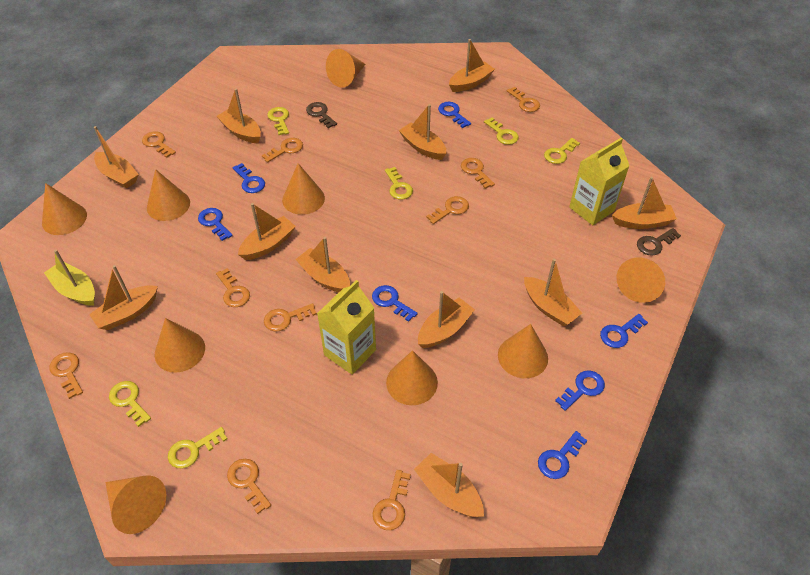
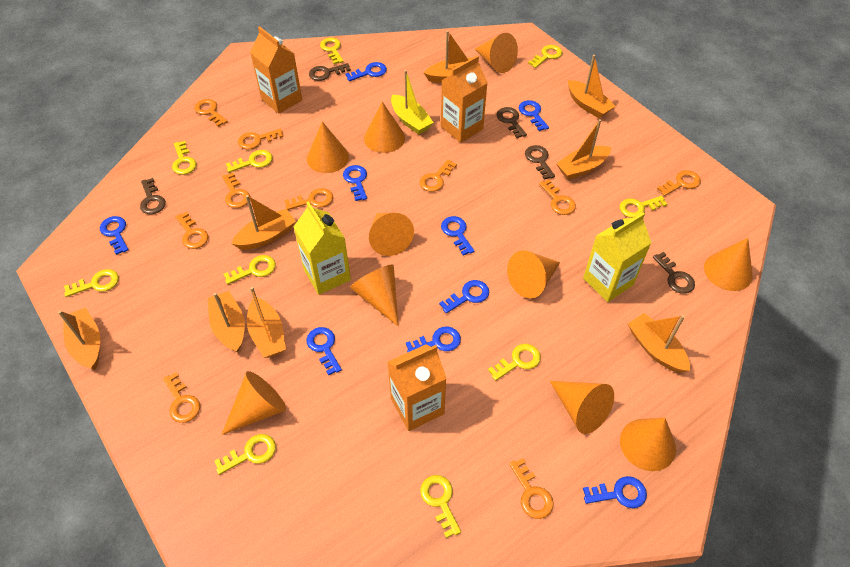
blue key: [198,208,233,241] [232,163,265,193] [372,285,418,322] [438,102,471,128] [538,431,588,479] [555,370,605,411] [600,314,648,348] = 7 -> [100,216,129,255] [306,327,342,375] [343,165,367,201] [346,62,387,81] [406,327,461,352] [439,280,489,313] [441,216,474,255] [519,100,549,131] [583,476,647,508] = 9
brown key: [306,102,337,128] [637,228,681,256] = 2 -> [140,178,166,214] [309,63,351,81] [496,107,527,138] [525,145,555,180] [653,252,695,294] = 5
orange boat: [89,265,158,330] [94,126,139,189] [216,88,261,143] [238,203,296,260] [295,237,350,292] [399,104,446,160] [414,453,484,517] [418,291,475,348] [449,39,495,92] [524,259,582,326] [612,177,677,229] = 11 -> [58,308,100,370] [208,291,245,353] [231,195,296,250] [247,287,286,358] [424,30,471,83] [556,119,611,180] [568,55,616,118] [628,313,690,373] = 8
orange carton: none = 0 -> [250,26,302,114] [387,344,447,431] [441,55,488,143] = 3
orange cone: [42,183,87,235] [105,475,166,534] [147,169,190,221] [155,318,205,373] [282,163,325,215] [326,49,366,88] [386,350,438,405] [498,324,548,378] [616,258,665,303] = 9 -> [222,371,286,435] [307,122,349,173] [350,264,398,326] [364,102,405,153] [369,213,414,256] [475,33,518,73] [507,250,560,298] [550,381,614,434] [620,418,676,471] [704,238,753,291] = 10
yellow key: [109,381,151,427] [168,427,227,468] [267,107,289,135] [385,167,413,200] [484,117,519,145] [544,138,580,164] = 6 -> [64,269,119,297] [172,141,197,175] [214,434,276,475] [224,255,276,284] [226,150,273,173] [320,38,344,64] [420,475,461,538] [488,344,541,381] [528,45,562,68] [620,196,667,218] = 10

